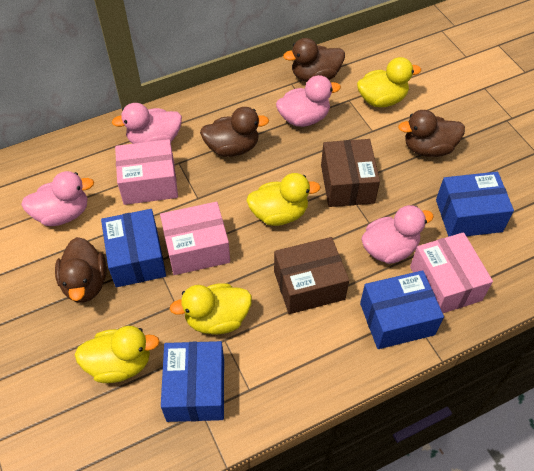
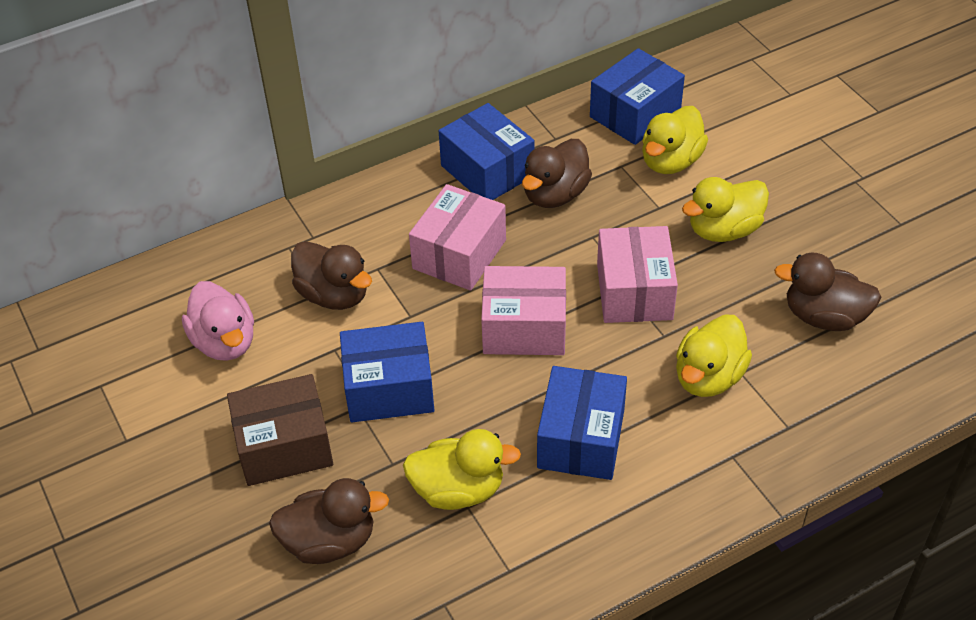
brown box: [274,237,349,314] [321,139,380,207] = 2 -> [227,374,333,486] = 1
pink duck: [21,171,94,226] [112,103,182,144] [276,75,341,127] [361,205,434,264] = 4 -> [182,281,254,361] = 1

